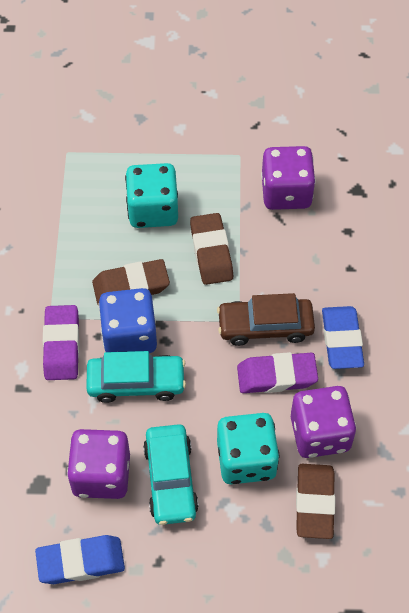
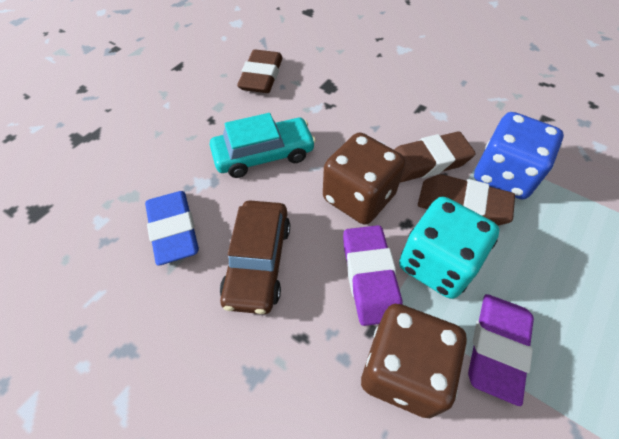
blue eraser: [35,535,125,584] [322,306,364,369] = 2 -> [145,191,199,266] = 1
brown dice: none = 0 -> [323,132,405,225] [361,304,467,418] = 2
purple dice: [67,429,130,499] [261,146,316,210] [291,386,356,458] = 3 -> none = 0
turquoise car: [86,351,186,403] [143,424,199,525] = 2 -> [210,113,316,178] = 1
turquoise dice: [125,163,178,228] [217,413,279,484] = 2 -> [399,197,500,299] = 1

